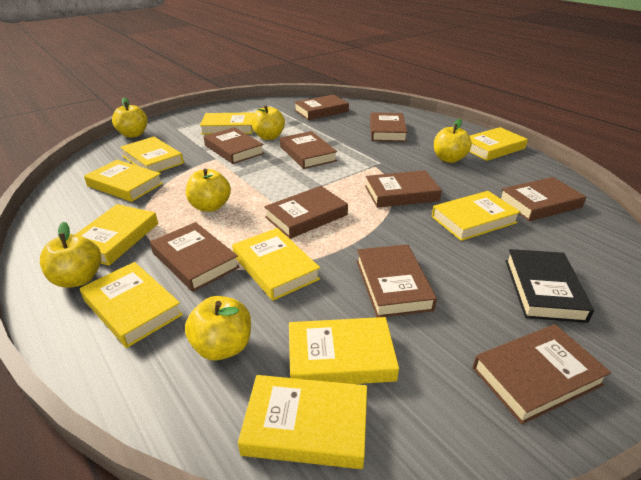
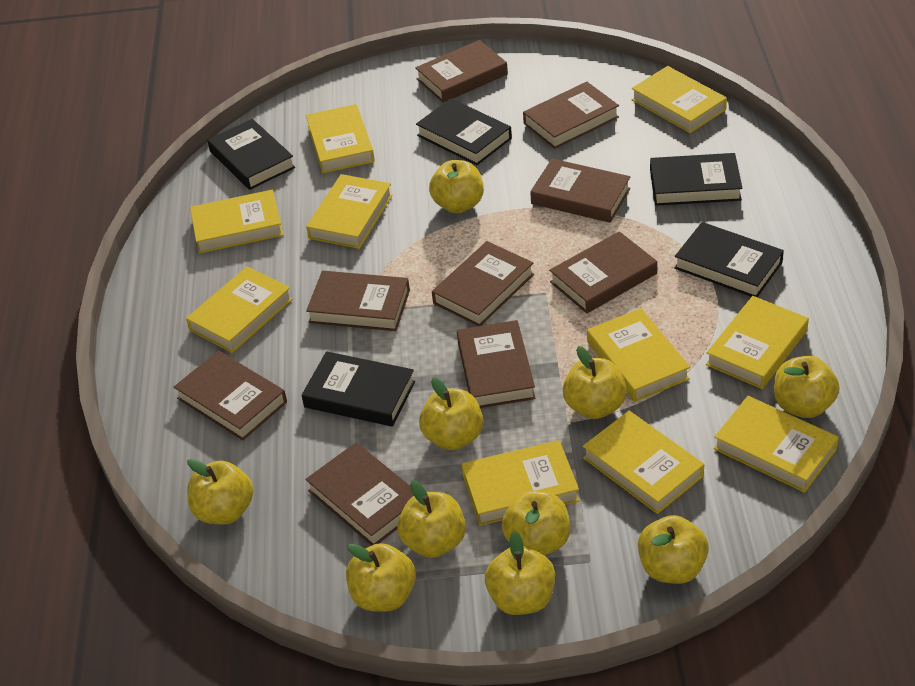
black book: [506,249,594,323] = 1 -> [207,119,295,190] [302,351,415,427] [416,98,512,165] [650,153,742,206] [674,222,784,297] = 5
brown book: [150,222,239,292] [204,128,264,164] [264,186,348,239] [280,131,337,169] [294,94,349,120] [357,244,437,317] [365,170,442,208] [370,112,408,142] [473,324,611,424] [500,177,586,221] = 10 -> [174,351,287,441] [305,442,414,546] [306,271,410,331] [415,40,508,103] [432,241,534,326] [457,320,536,408] [523,82,619,149] [530,159,630,223] [549,231,657,313] = 9
yellow apple: [40,222,101,288] [112,98,148,138] [185,296,251,360] [186,169,231,212] [251,105,285,140] [434,119,472,163] = 6 -> [187,459,253,525] [346,543,416,612] [397,480,466,558] [419,377,483,450] [429,160,484,213] [485,531,555,615] [502,491,570,556] [563,346,627,419] [638,515,709,584] [774,356,840,418] = 10

